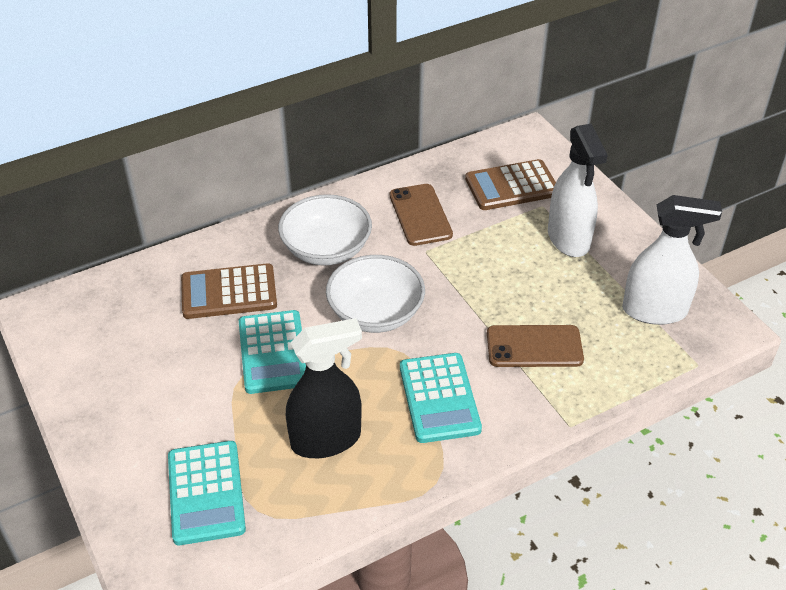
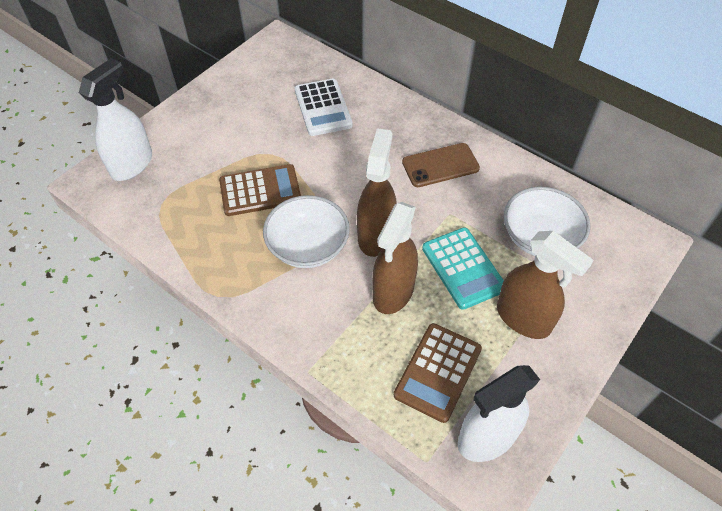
black spray bottle: [286,318,362,458] = 1 -> none = 0
brown phone: [390,184,453,246] [487,325,584,367] = 2 -> [402,143,480,187] = 1
brown spray bottle: none = 0 -> [357,128,397,257] [372,202,418,314] [497,231,594,339] = 3
turquoise calculator: [168,441,246,545] [239,310,306,394] [400,353,482,443] = 3 -> [422,228,504,310] = 1
white calculator: none = 0 -> [295,79,353,136] = 1

